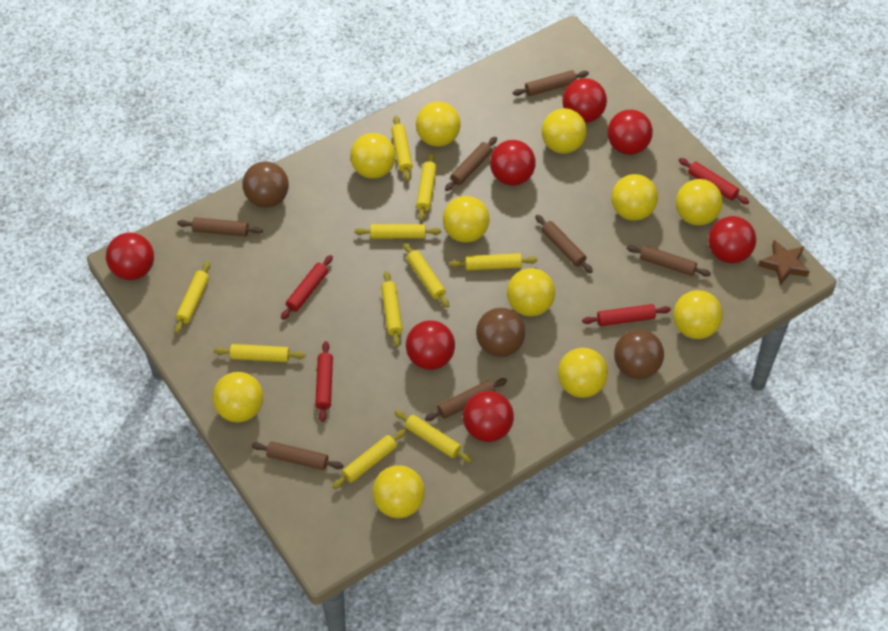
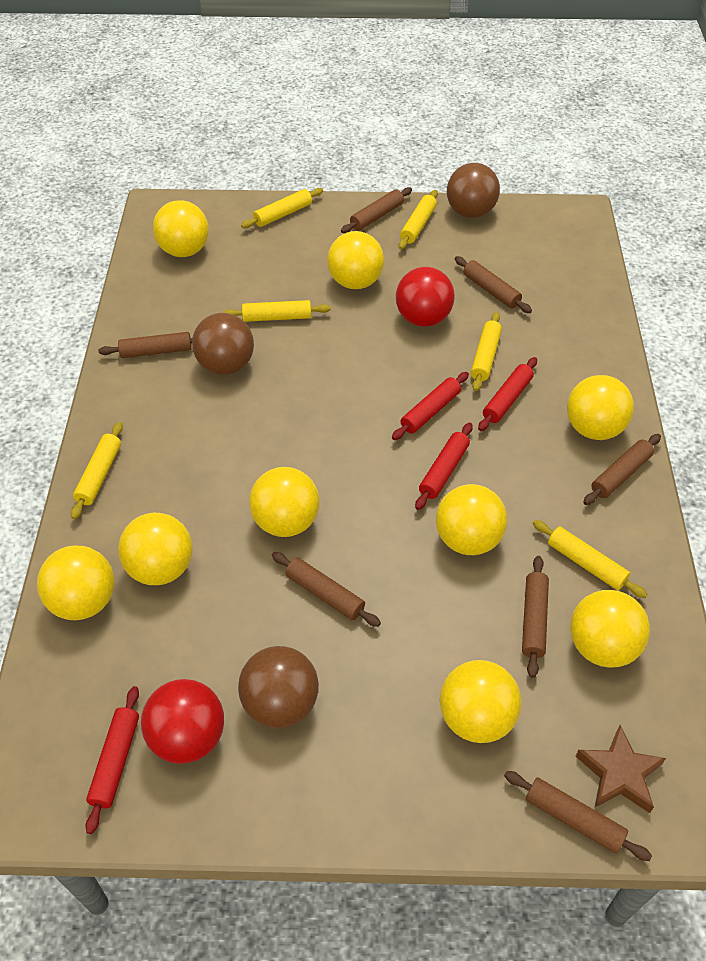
red ball: [106,233,154,280] [406,320,455,370] [463,391,514,442] [490,140,535,186] [562,78,607,123] [607,110,653,155] [708,216,756,263] = 7 -> [141,679,224,764] [396,267,455,327] = 2
yellow ball: [212,372,263,423] [350,133,396,179] [372,465,425,518] [416,102,461,147] [443,196,490,243] [507,268,555,316] [542,108,587,154] [558,348,608,398] [611,174,658,221] [673,290,722,339] [676,179,723,225] = 11 -> [37,545,114,620] [118,513,193,585] [153,200,209,257] [249,467,319,537] [327,231,384,289] [436,484,507,555] [440,660,522,743] [567,375,634,440] [570,590,650,668] = 9
yellow rolling pin: [175,261,210,334] [214,344,305,362] [332,429,406,489] [354,224,441,239] [381,271,403,346] [391,116,413,181] [395,410,472,463] [403,243,449,308] [416,153,437,221] [450,253,538,271] = 10 -> [71,422,123,519] [222,300,331,322] [241,188,323,228] [399,190,438,250] [471,312,502,391] [533,520,647,598] = 6

